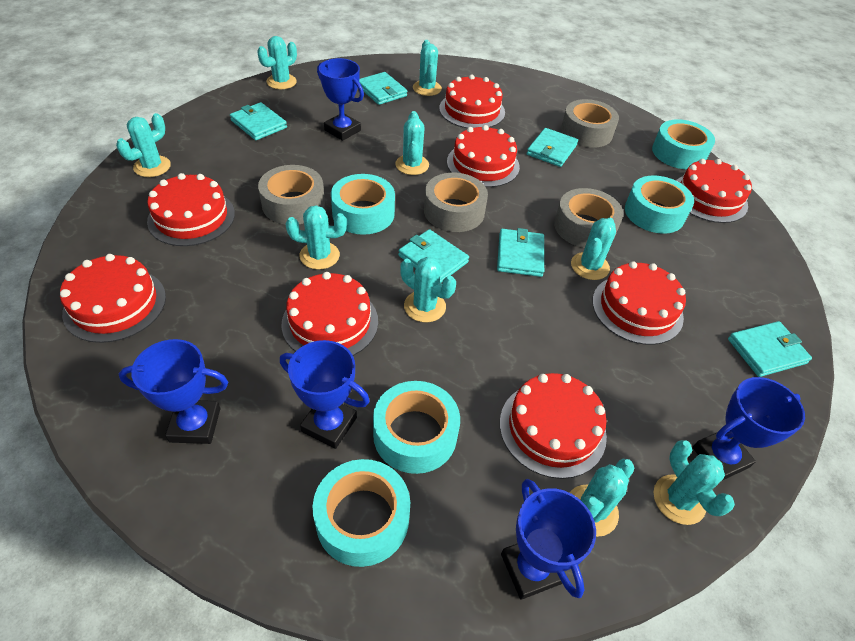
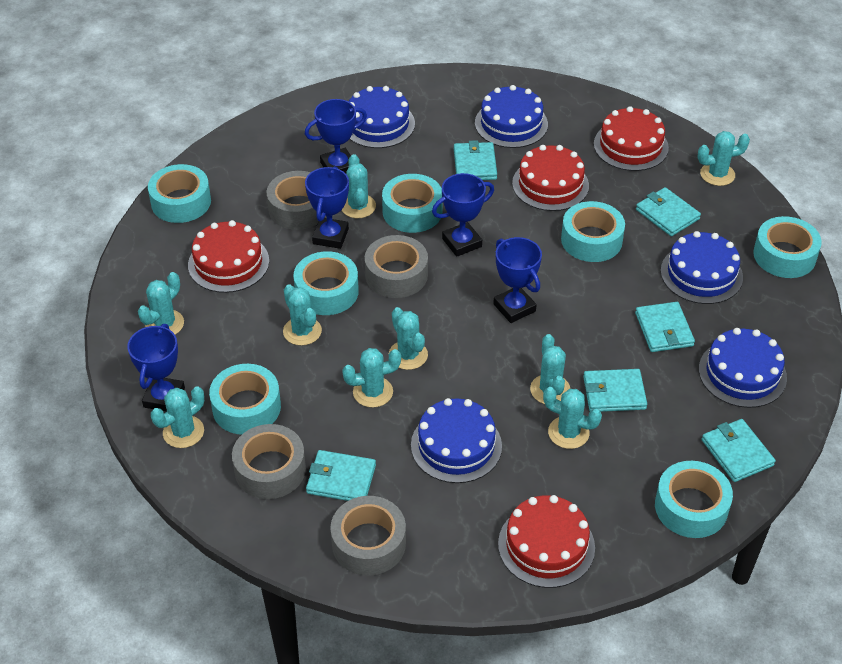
blue cake: none = 0 -> [349,86,415,148] [411,398,502,483] [475,85,548,148] [661,231,743,304] [699,328,787,408] = 5
red cake: [60,254,166,343] [147,173,235,246] [281,272,378,356] [439,75,505,128] [447,125,520,187] [500,373,607,479] [593,261,686,345] [676,159,752,223] = 8 -> [188,220,269,293] [498,495,595,588] [512,145,589,211] [594,106,669,171] = 4
turquoise tape: [313,459,410,567] [331,174,395,235] [373,381,460,474] [625,175,694,234] [652,119,715,169] = 5 -> [148,164,211,223] [209,364,281,435] [293,251,359,315] [382,174,443,233] [561,201,625,262] [655,461,733,538] [753,216,822,278] = 7

